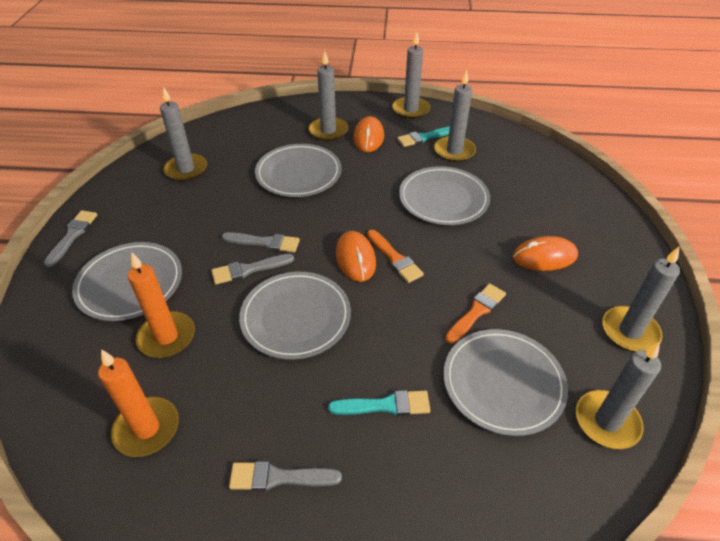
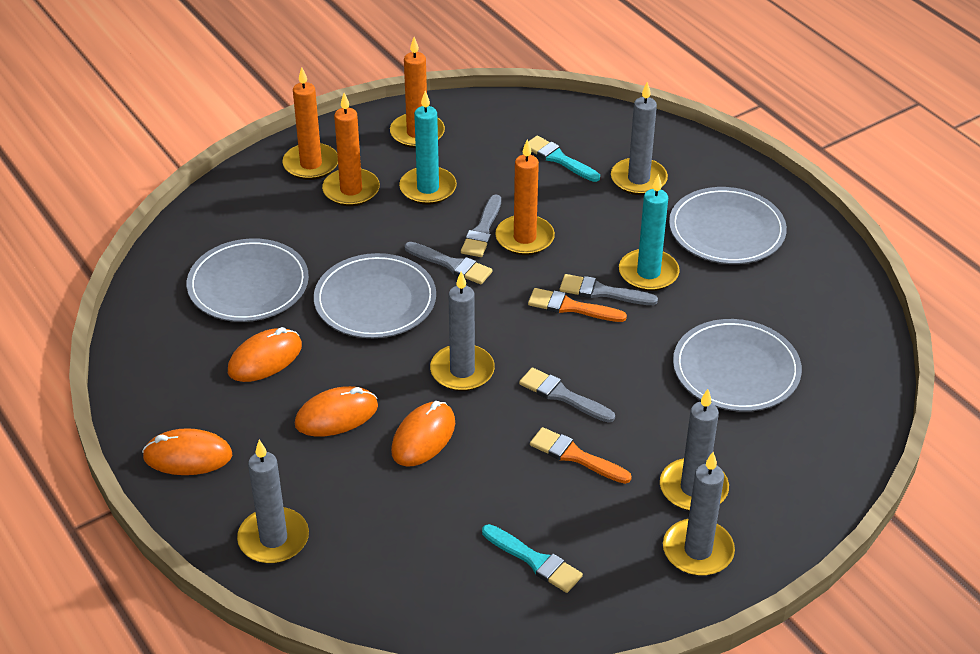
grey candle: [160,86,207,181] [308,51,348,141] [392,32,430,119] [434,69,476,162] [576,342,661,449] [602,247,680,352] = 6 -> [237,440,309,564] [430,271,495,391] [611,82,668,195] [660,389,729,511] [663,452,735,576] = 5
grey plate: [72,242,182,321] [239,272,351,359] [255,144,342,197] [399,166,490,225] [443,329,568,436] = 5 -> [187,238,309,322] [314,253,436,338] [669,187,787,264] [673,319,802,412] = 4
orange candle: [98,349,179,457] [128,252,195,358] = 2 -> [282,67,338,180] [322,93,380,206] [390,37,445,148] [495,139,555,255] = 4
orange mouse: [336,231,376,282] [353,116,384,152] [513,236,578,271] = 3 -> [142,428,232,475] [228,327,302,382] [295,386,378,437] [391,401,455,467] = 4
turquoise candle: none = 0 -> [399,91,457,205] [619,174,680,291] = 2

